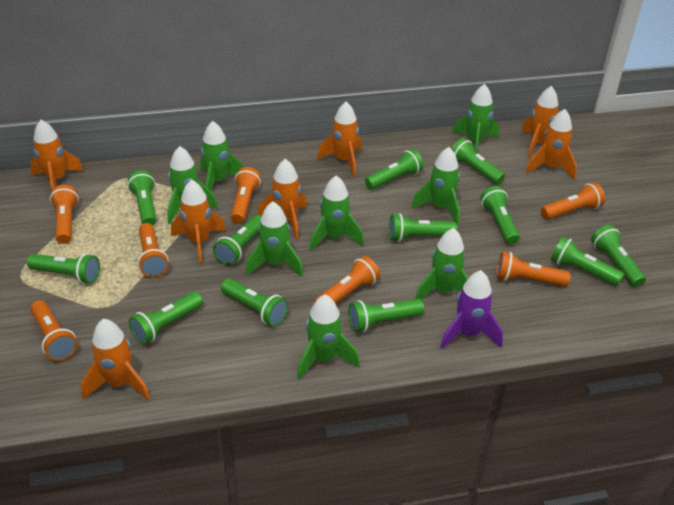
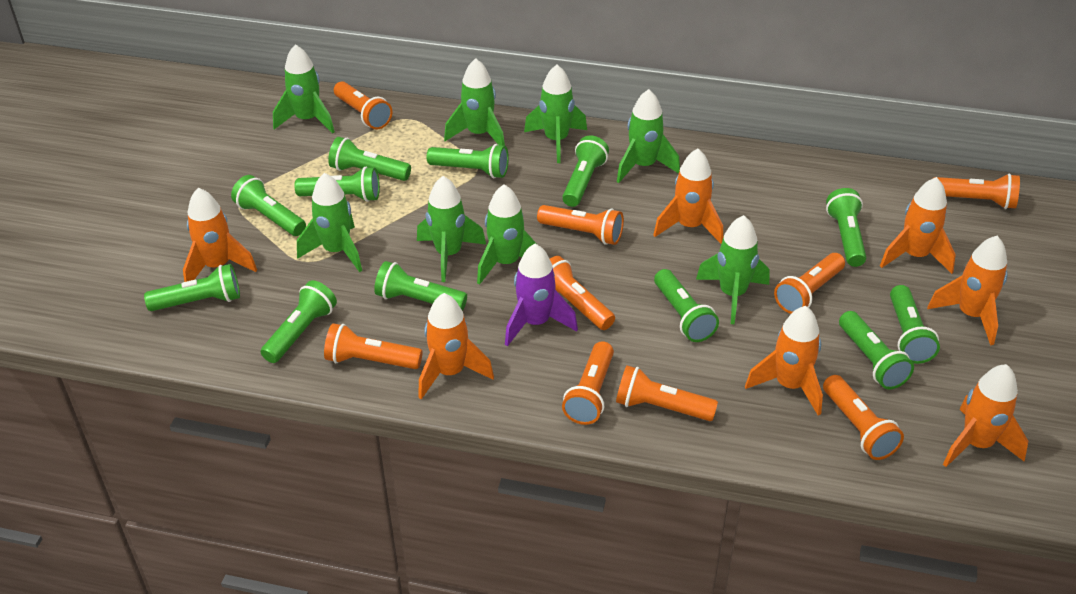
orange flashlight: [30,300,77,361] [50,185,79,244] [138,223,169,278] [231,167,261,224] [314,256,380,304] [496,252,571,287] [541,182,605,220] = 7 -> [324,323,422,369] [334,81,392,130] [537,205,624,245] [550,256,615,330] [562,341,614,425] [616,365,718,421] [774,253,845,314] [823,375,904,460] [932,173,1020,209] = 9

